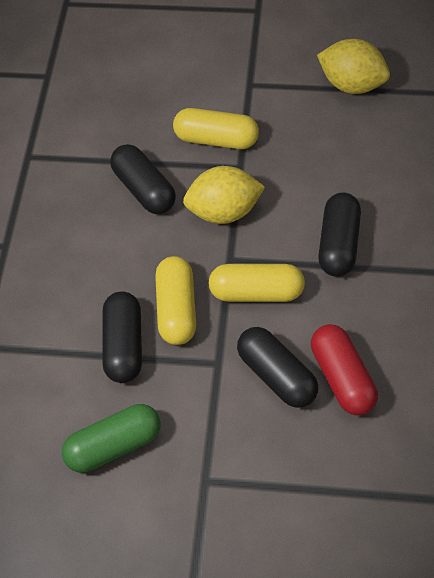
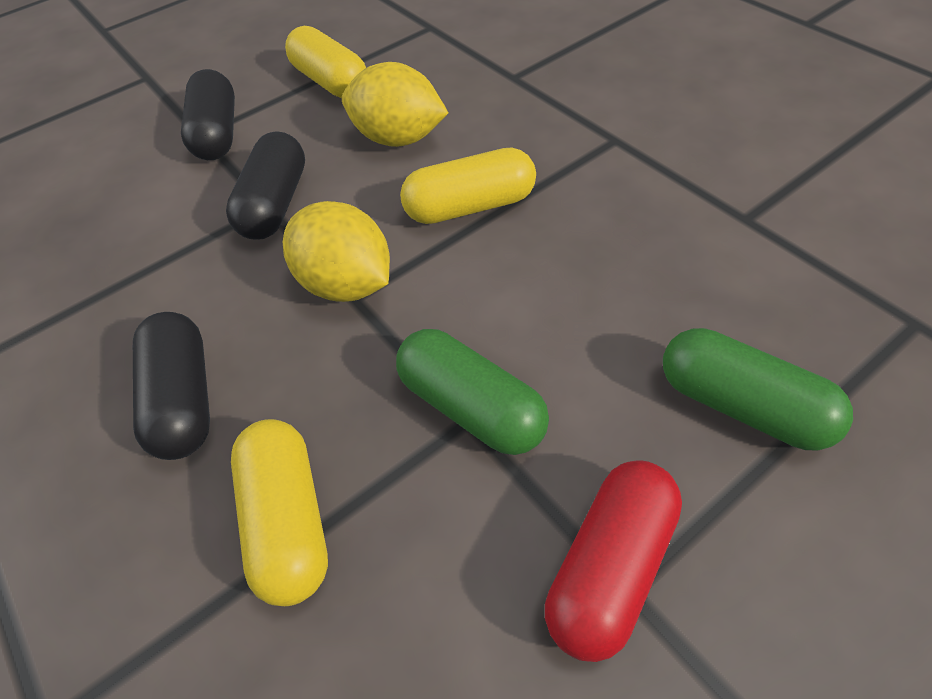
black capsule: [103,292,142,383] [110,144,176,214] [237,327,318,408] [318,192,361,277] = 4 -> [133,312,210,460] [181,69,235,160] [226,131,305,240] = 3
green capsule: [62,404,161,473] = 1 -> [396,329,549,455] [663,328,853,450] = 2

